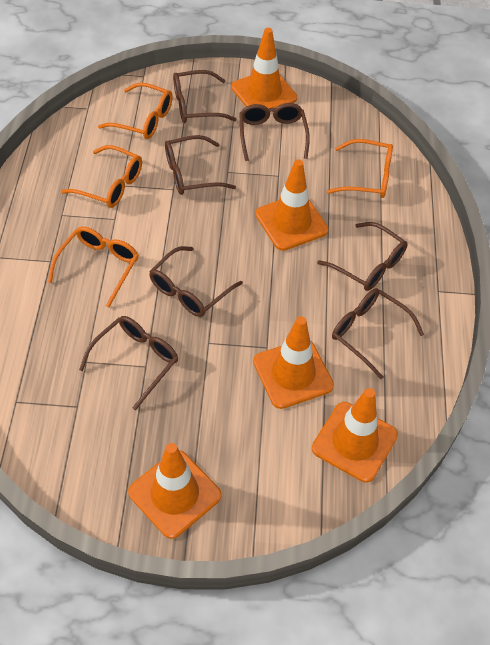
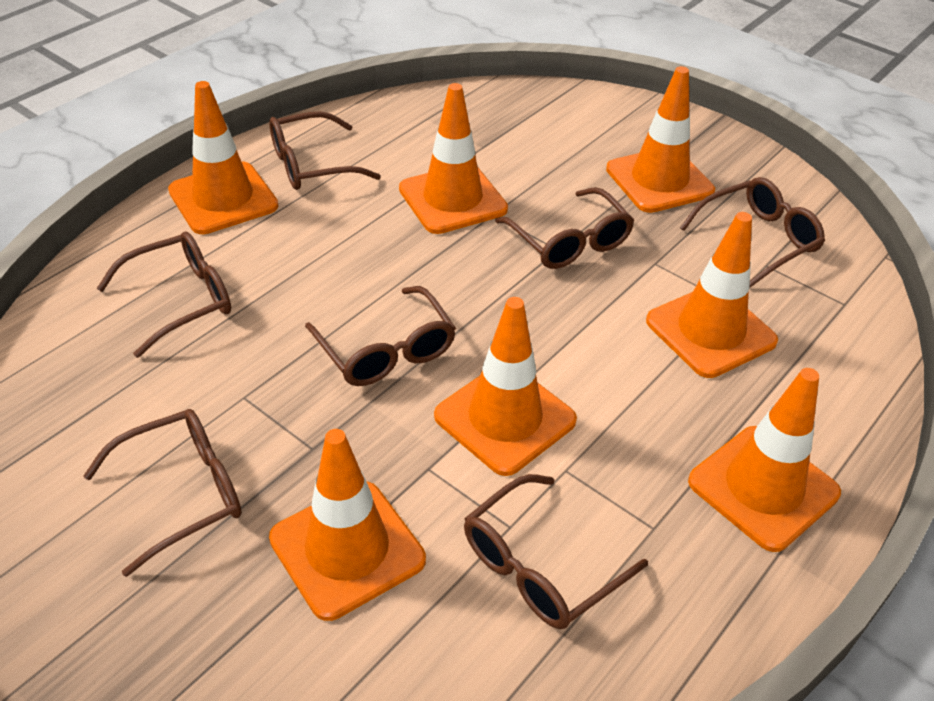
orange glasses: [48,227,139,307] [61,145,142,208] [98,83,173,139] [327,139,393,198] = 4 -> none = 0
orange traffic cone: [128,443,222,539] [231,28,297,109] [253,316,334,409] [255,159,329,251] [312,388,398,483] = 5 -> [168,81,278,234] [269,429,426,621] [399,83,508,234] [434,297,577,476] [606,66,715,213] [646,212,778,378] [688,368,841,552] = 7

